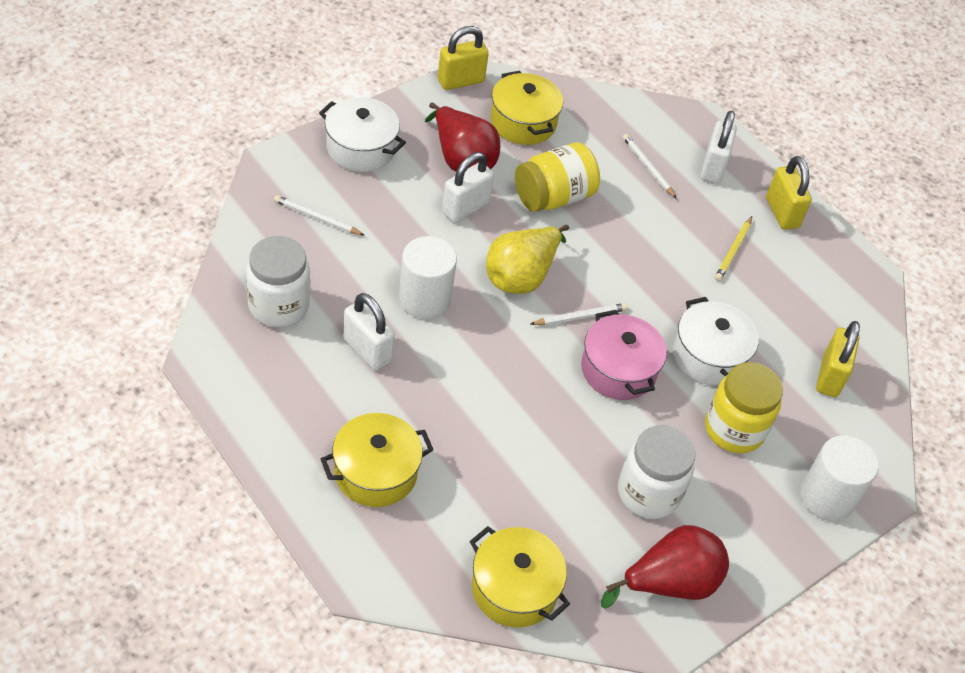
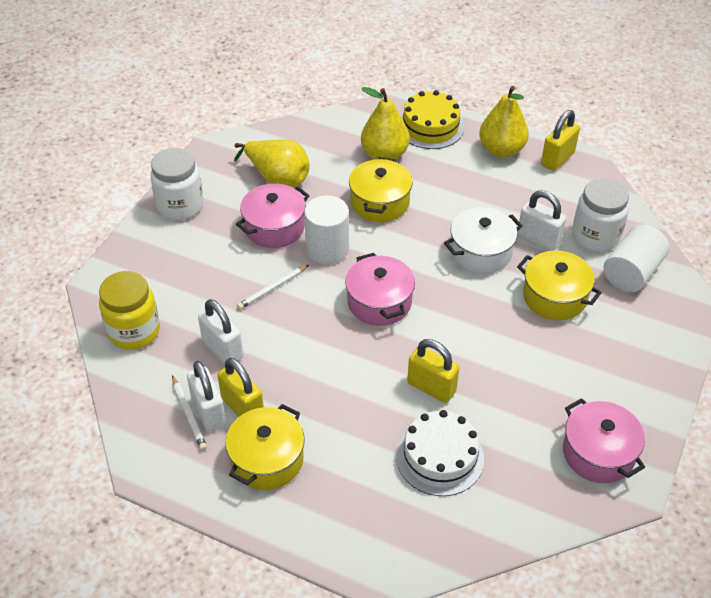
pink pot: [581,310,667,400] = 1 -> [236,184,309,248] [345,253,415,326] [563,398,645,483] = 3
red pear: [425,102,500,172] [601,525,729,609] = 2 -> none = 0
white cake: none = 0 -> [396,410,484,496] = 1
white pencil: [274,195,364,235] [531,303,628,325] [623,134,677,199] = 3 -> [172,375,207,451] [237,265,309,309] = 2
white pot: [319,97,406,172] [673,297,759,385] = 2 -> [444,207,523,274] = 1
yellow cake: none = 0 -> [401,90,464,149] = 1
yellow jar: [515,142,600,212] [705,362,783,454] = 2 -> [99,271,160,350] = 1
yellow pear: [486,224,569,294] = 1 -> [234,139,310,187] [361,87,410,160] [479,86,529,158] = 3
yellow pencil: [715,216,752,281] = 1 -> none = 0

